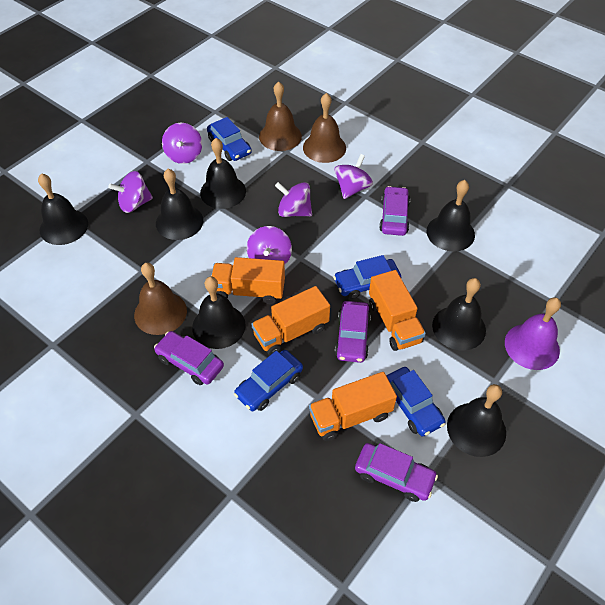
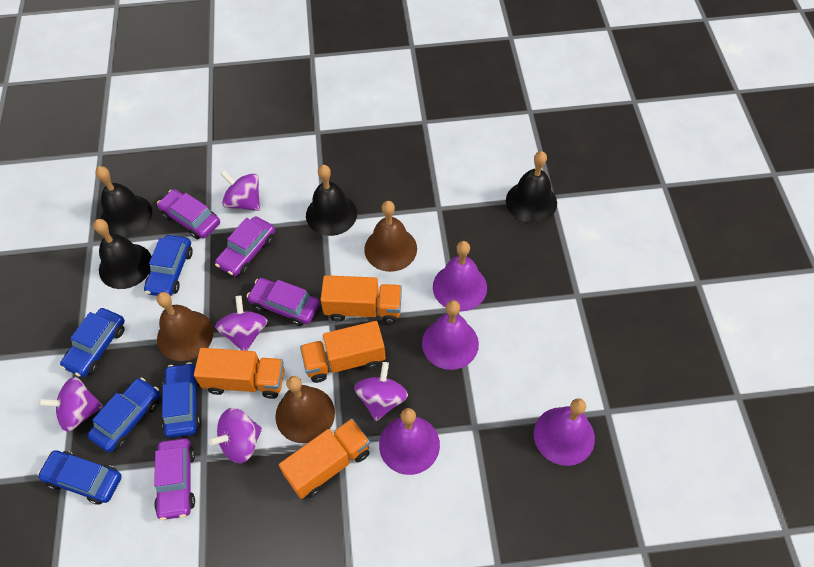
black bell: [38,173,88,245] [156,169,203,240] [192,276,246,349] [200,138,246,209] [427,180,475,252] [432,278,486,351] [447,384,506,457] = 7 -> [93,219,152,289] [95,166,152,237] [306,165,357,236] [506,151,557,223] = 4
blue car: [207,117,252,161] [234,350,303,411] [333,255,401,299] [386,367,445,437] = 4 -> [37,450,122,505] [60,308,125,377] [88,377,160,452] [144,235,193,296] [162,362,201,438] = 5
purple bell: [505,298,561,370] = 1 -> [379,408,440,475] [422,300,479,370] [433,241,487,311] [534,399,595,466] = 4

